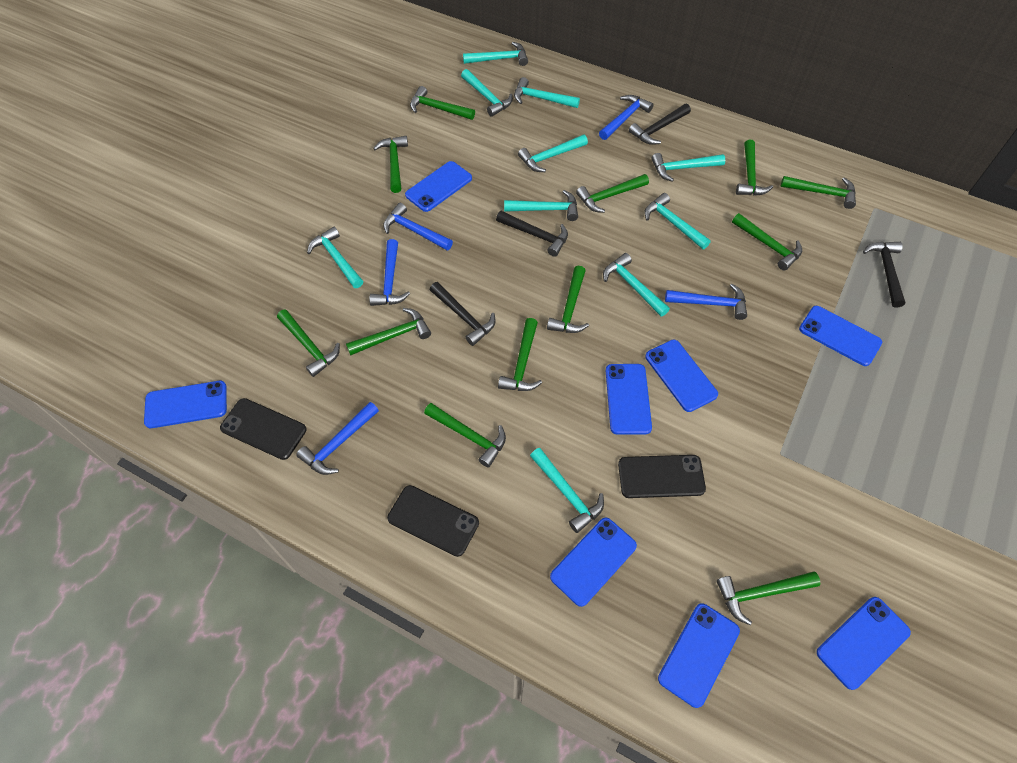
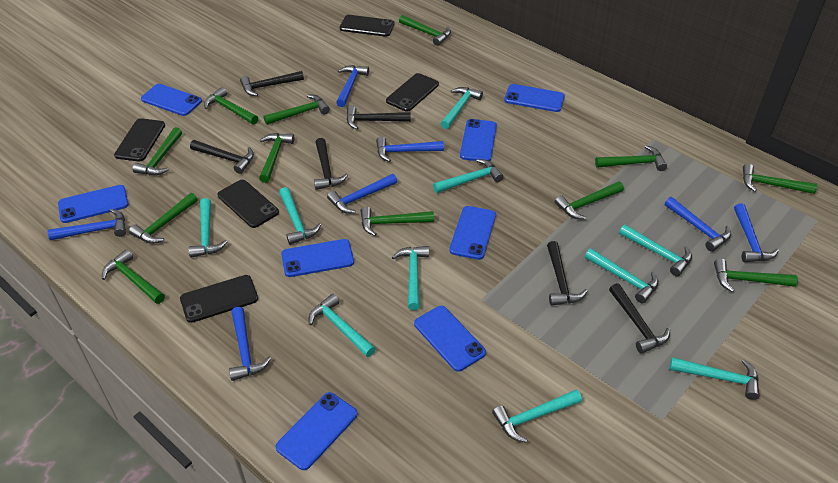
black hammer: [430,282,496,346] [496,211,568,257] [629,104,691,145] [863,242,905,308] = 4 -> [190,140,254,174] [240,71,304,96] [314,138,348,190] [346,105,411,130] [547,241,588,306] [609,283,670,354] = 6
black phone: [220,398,307,460] [387,485,479,557] [618,455,706,498] = 3 -> [114,118,165,161] [180,275,258,323] [218,180,279,228] [340,15,394,37] [386,73,439,112] = 5
blue hammer: [296,402,379,475] [369,239,410,306] [383,203,453,250] [599,95,654,140] [665,284,747,320] = 5 -> [47,209,126,241] [229,307,271,381] [327,174,397,214] [336,65,369,107] [376,136,444,162] [665,197,731,252] [734,203,779,263] = 7

